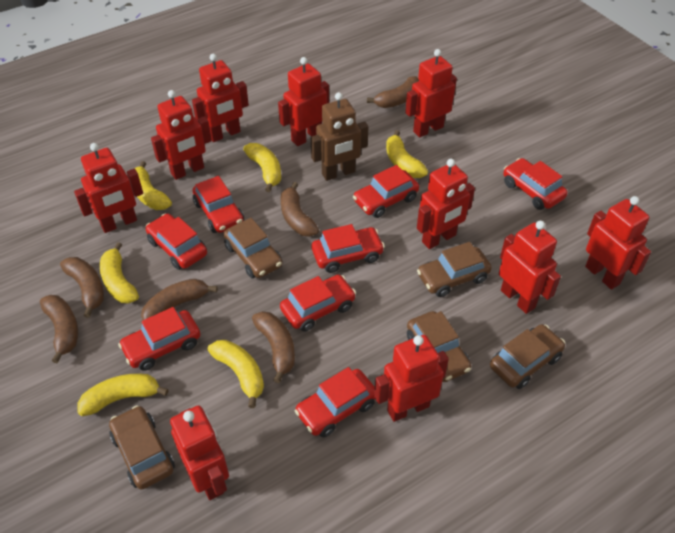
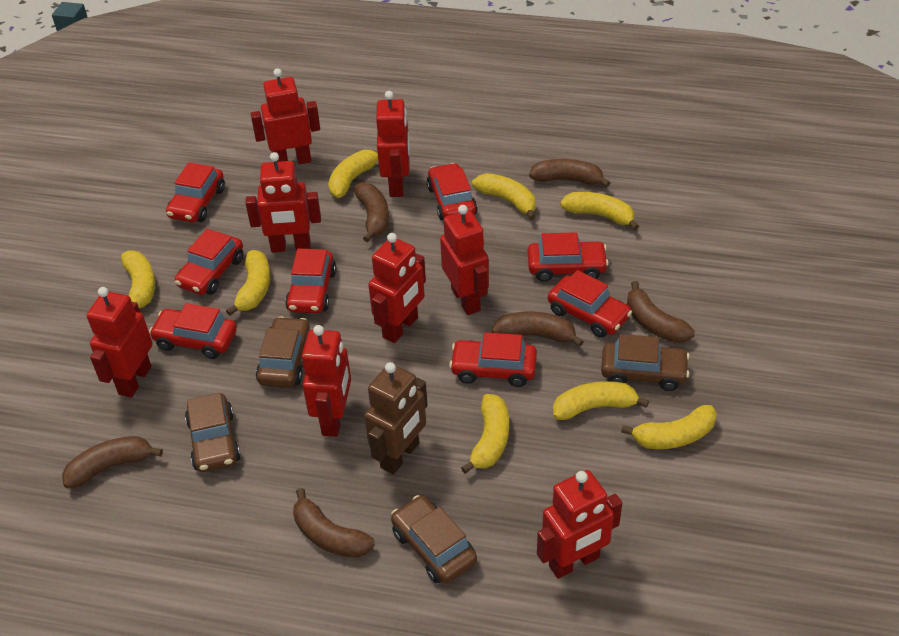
brown car: [109,405,175,490] [224,218,282,279] [407,311,471,382] [417,242,492,297] [490,324,565,389] = 5 -> [185,393,241,472] [256,316,310,387] [391,495,477,583] [601,334,690,391] = 4
red robot: [74,143,143,233] [151,90,212,180] [170,406,229,500] [192,54,249,142] [278,57,329,146] [374,335,449,422] [405,49,457,137] [417,159,475,249] [499,221,561,314] [585,196,651,290] = 10 -> [87,287,153,398] [245,152,321,252] [251,68,320,164] [302,325,351,437] [368,233,426,343] [376,91,410,197] [440,205,489,315] [537,470,622,579] = 8
yellow banana: [78,373,169,416] [100,242,139,303] [135,161,172,210] [208,340,264,408] [243,143,281,192] [386,130,428,178] = 6 -> [121,251,155,309] [226,250,270,316] [328,150,378,198] [461,394,509,474] [472,173,536,220] [553,381,649,420] [560,192,639,230] [621,405,717,449] = 8

